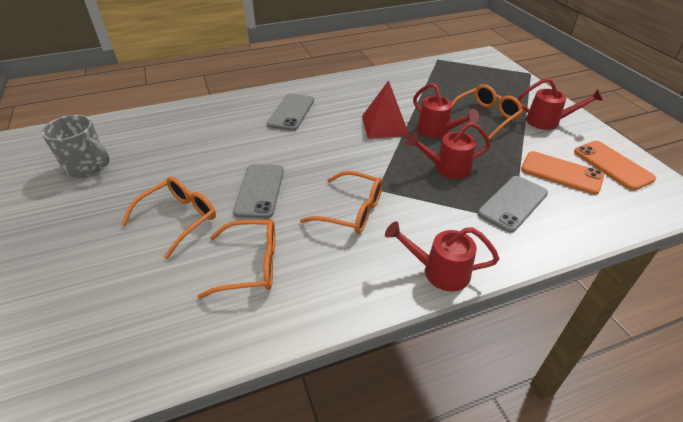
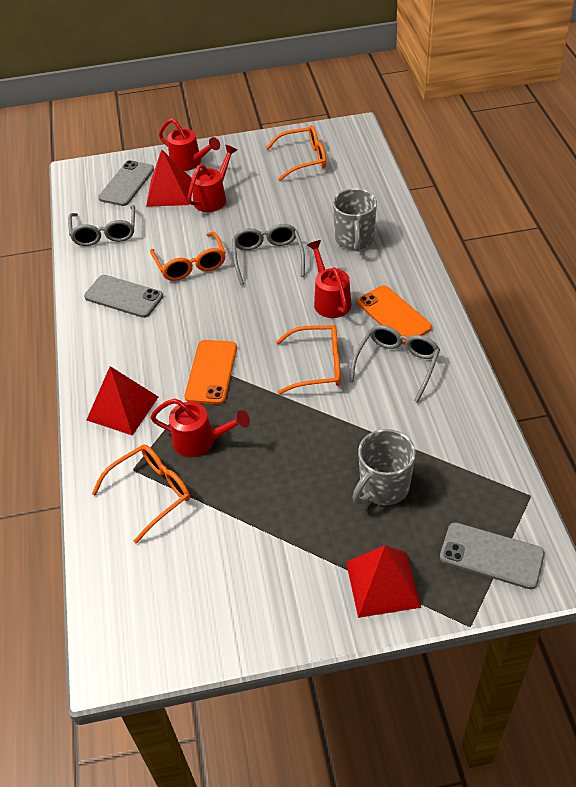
grey glasses: none = 0 -> [68,205,135,246] [232,224,305,285] [349,325,440,403] = 3
grey mug: [41,115,110,178] = 1 -> [333,188,377,251] [353,429,416,505] = 2
red pyramid: [362,80,409,139] = 1 -> [87,366,158,436] [146,149,192,207] [346,545,421,618] = 3

